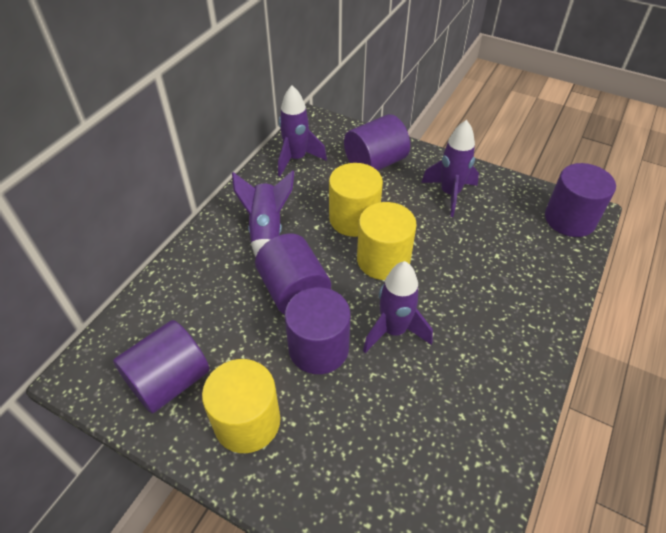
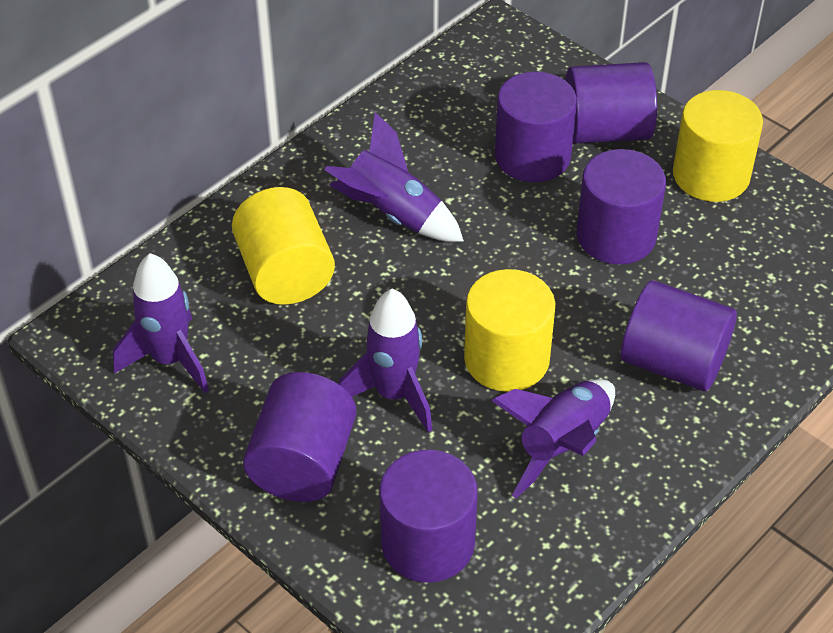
purple cylinder: [113,320,210,414] [255,234,331,314] [285,287,350,374] [344,114,410,171] [545,163,616,237] = 5 -> [243,372,356,502] [379,450,478,583] [495,71,577,182] [565,62,657,144] [576,149,666,265] [621,280,737,391] = 6

